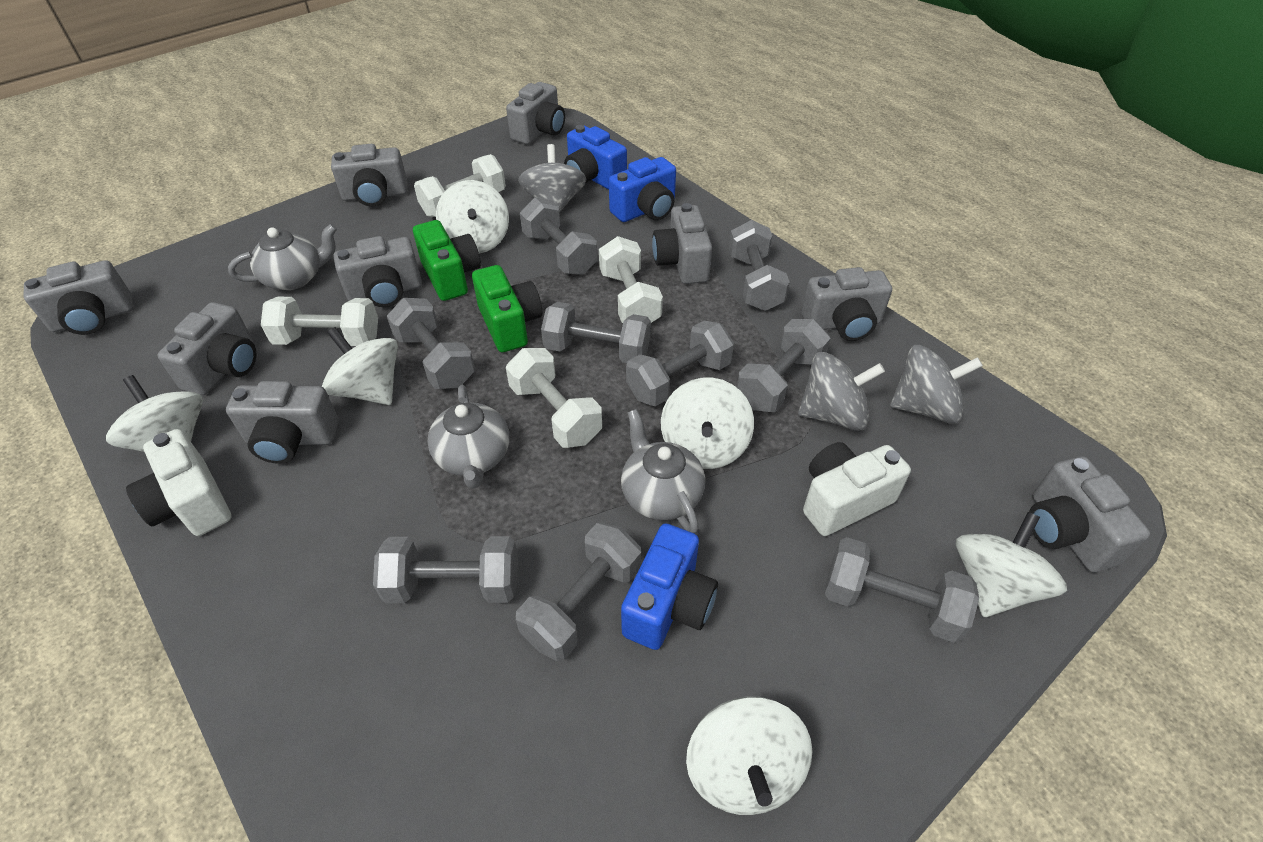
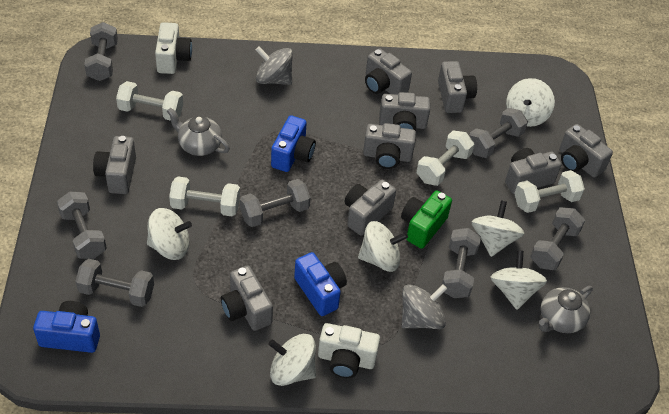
green camera: [413,220,481,301] [472,265,542,352] = 2 -> [401,190,452,249] = 1
grey dumbbell: [373,536,518,603] [387,298,475,389] [516,523,641,661] [520,197,597,275] [541,302,651,363] [626,321,734,406] [729,220,790,311] [737,319,831,412] [824,537,979,643] = 9 -> [57,191,107,259] [76,259,154,307] [84,22,118,81] [240,179,311,227] [442,228,481,298] [469,108,528,158] [530,207,585,270] = 7
grey spinning top: [518,144,586,213] [798,352,885,431] [890,345,983,424] = 3 -> [256,46,293,85] [402,284,447,329] = 2
grey teapot: [228,224,337,290] [427,385,509,489] [621,409,705,534] = 3 -> [167,108,230,156] [539,286,593,333] = 2

